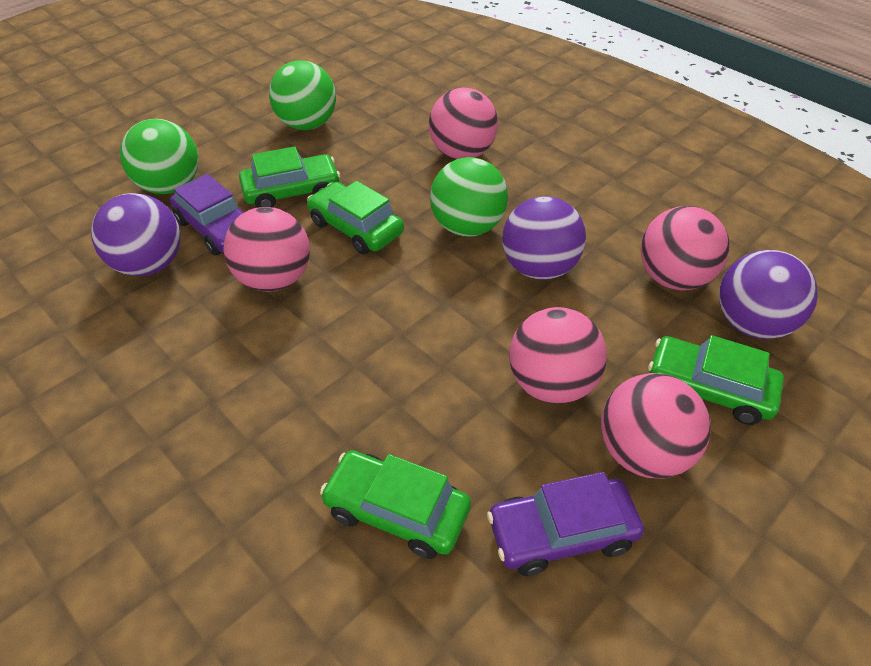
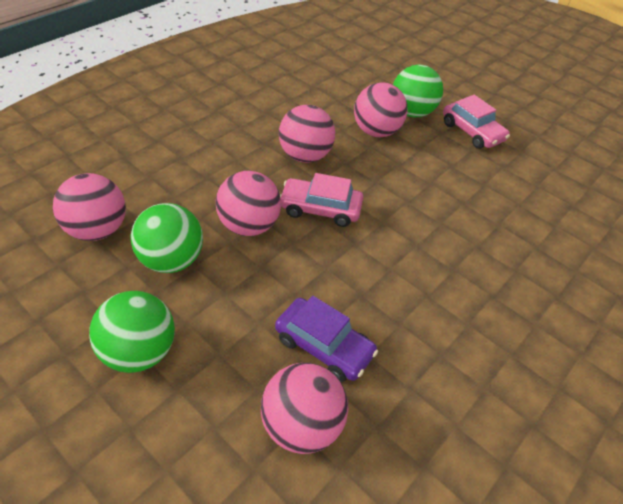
green car: [239,146,340,208] [307,181,404,254] [320,450,471,559] [648,335,784,425] = 4 -> none = 0
pink car: none = 0 -> [280,173,363,227] [443,95,510,149] = 2
purple ball: [91,193,181,276] [502,196,586,280] [719,250,818,339] = 3 -> none = 0
purple car: [170,174,244,255] [487,472,644,576] = 2 -> [275,296,378,382] = 1

